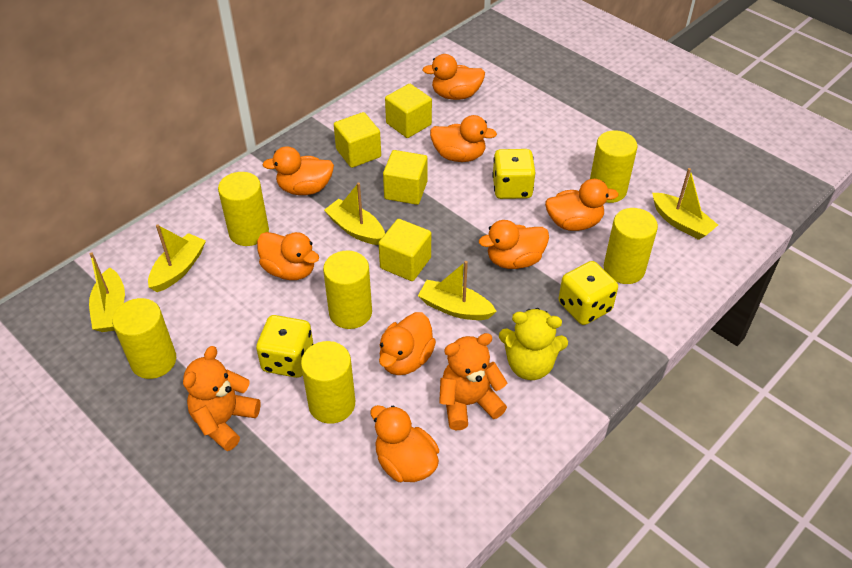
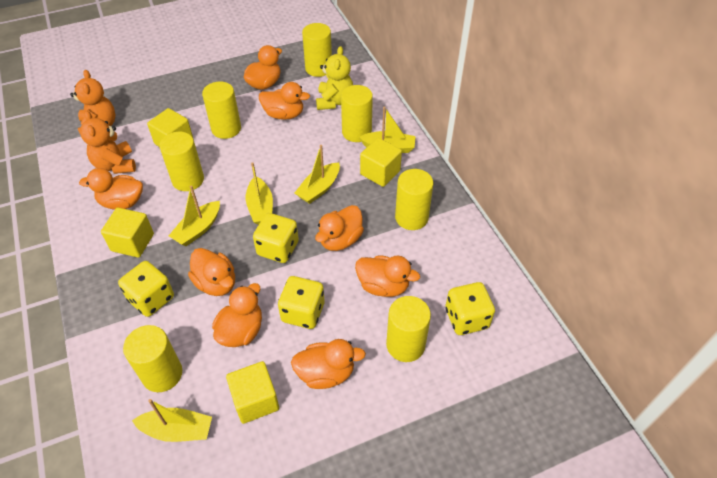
yellow cylinder: [112,298,176,379] [218,172,269,246] [301,341,355,424] [323,250,372,329] [590,130,638,203] [604,208,658,284] = 6 -> [123,325,182,392] [159,132,204,191] [202,82,241,139] [302,23,332,77] [341,85,373,142] [386,296,431,362] [395,169,434,230] = 7
yellow dice: [256,315,313,378] [492,149,535,199] [558,261,618,325] = 3 -> [118,261,174,317] [253,213,299,263] [278,276,325,329] [445,282,495,335] = 4

